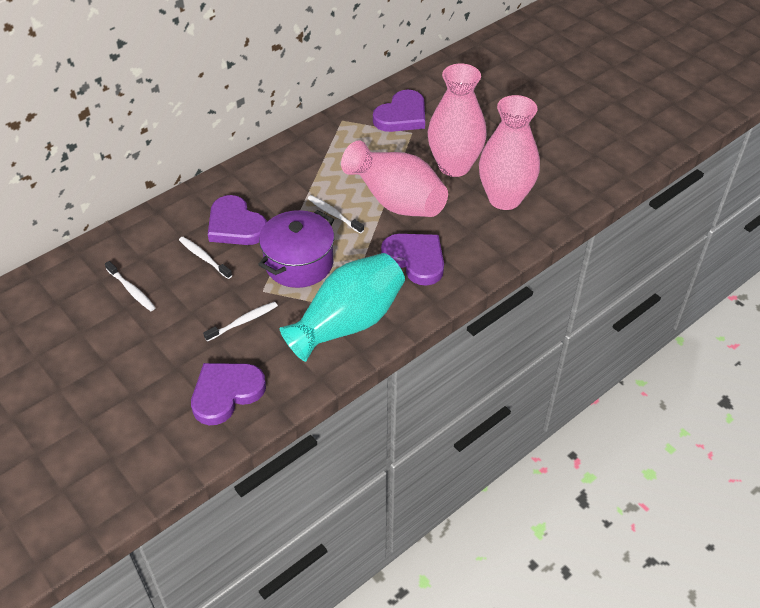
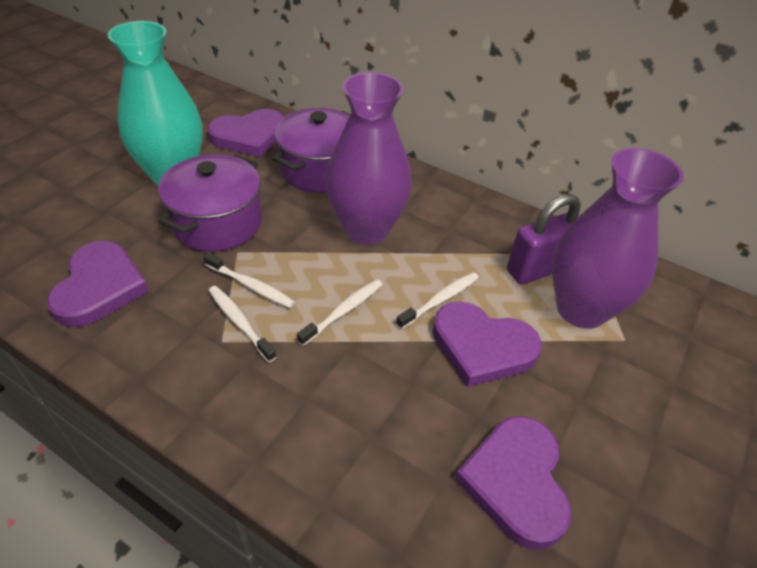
pink vase: [341,140,448,217] [428,64,487,177] [479,95,540,210] = 3 -> none = 0
purple padlock: none = 0 -> [507,194,581,285] = 1
purple pot: [258,210,334,288] = 1 -> [158,154,262,252] [272,108,350,193] = 2
purple vase: none = 0 -> [325,72,412,245] [552,148,684,329] = 2

